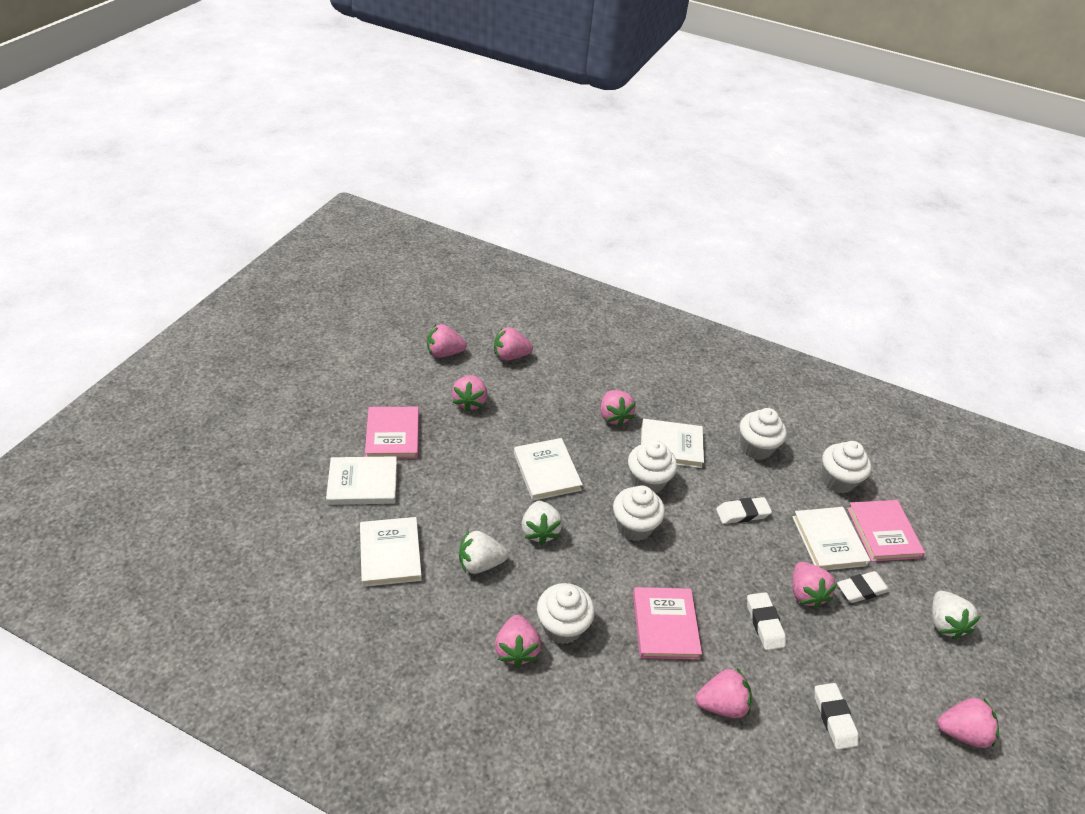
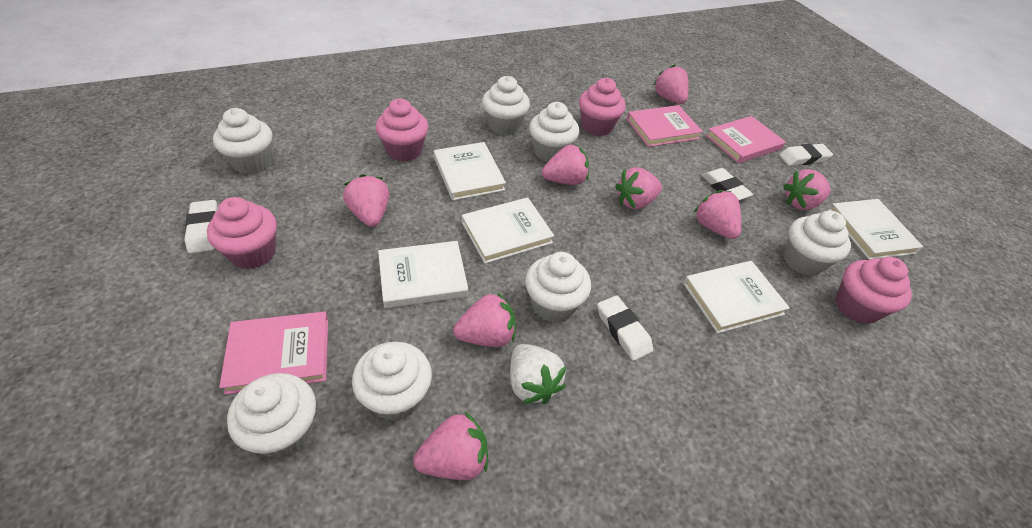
pink cupcake: none = 0 -> [207,197,277,269] [376,99,428,162] [579,78,626,136] [835,257,912,324] = 4
white cupcake: [537,583,595,644] [613,485,665,541] [628,440,677,493] [740,408,787,460] [821,441,871,493] = 5 -> [213,108,272,174] [227,373,316,458] [352,342,432,421] [482,76,530,135] [525,252,591,323] [529,102,579,162] [784,211,851,276] = 7
white strawberry: [459,530,508,574] [522,501,563,545] [932,591,981,639] = 3 -> [510,344,566,404] = 1

